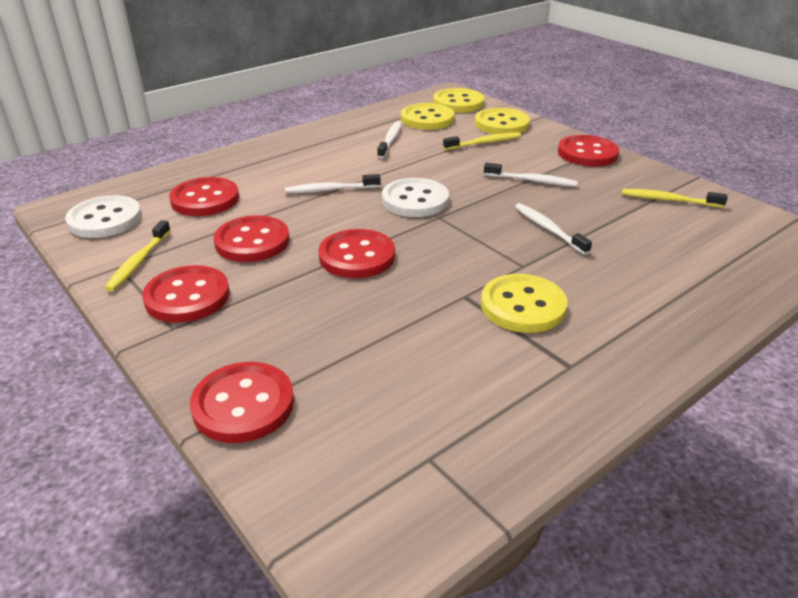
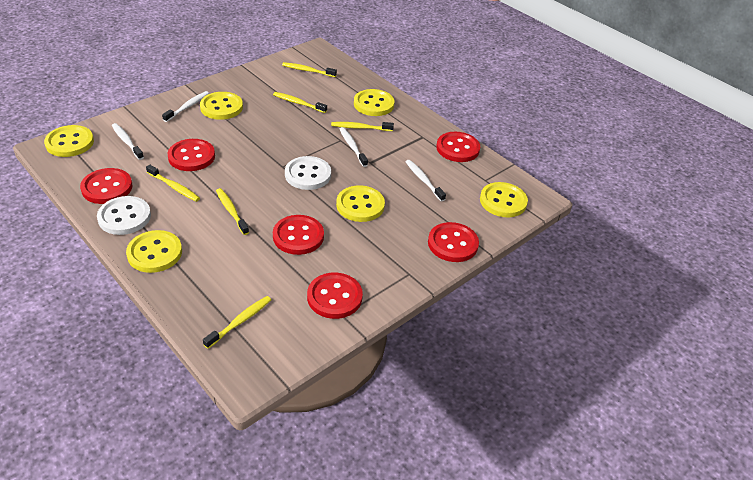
yellow button: [401,103,455,130] [433,88,484,113] [475,108,530,134] [481,274,567,333] = 4 -> [44,125,94,157] [126,230,182,273] [200,92,243,120] [336,185,385,222] [354,89,394,116] [480,182,528,217] = 6
yellow toothbrush: [104,220,171,292] [443,132,521,150] [622,189,728,208] = 3 -> [146,165,200,202] [203,296,271,349] [216,188,249,235] [273,92,327,113] [282,62,337,77] [331,122,394,131] = 6

